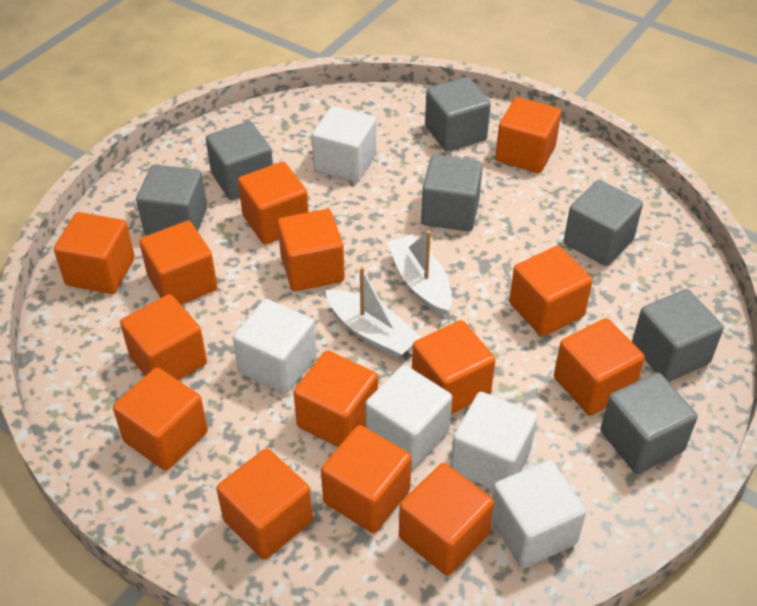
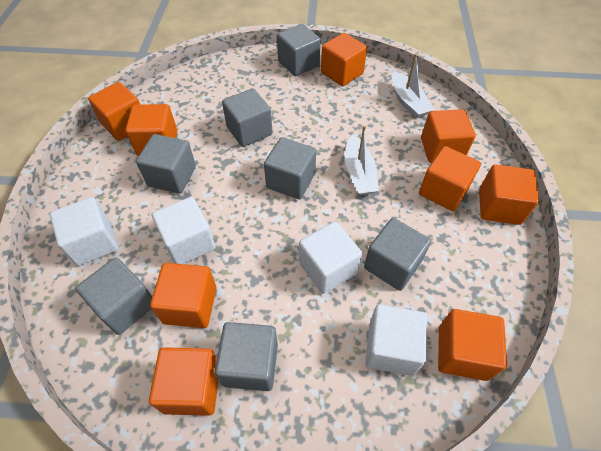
orange cube: [54,212,135,294] [113,368,208,470] [120,294,207,380] [139,221,217,304] [216,448,313,560] [238,162,309,244] [277,209,345,291] [294,350,378,447] [321,425,412,533] [399,463,494,576] [412,320,495,414] [495,97,561,173] [509,246,593,337] [554,318,645,415] = 14 -> [88,82,140,141] [125,104,177,156] [149,347,218,416] [150,263,217,328] [321,33,367,87] [419,146,481,211] [421,109,476,163] [438,309,507,381] [479,164,539,225] = 9
white cube: [233,299,316,394] [312,106,376,182] [365,365,452,468] [451,392,537,489] [491,460,586,568] = 5 -> [50,197,118,266] [152,197,215,264] [299,221,362,294] [365,304,428,376] = 4

